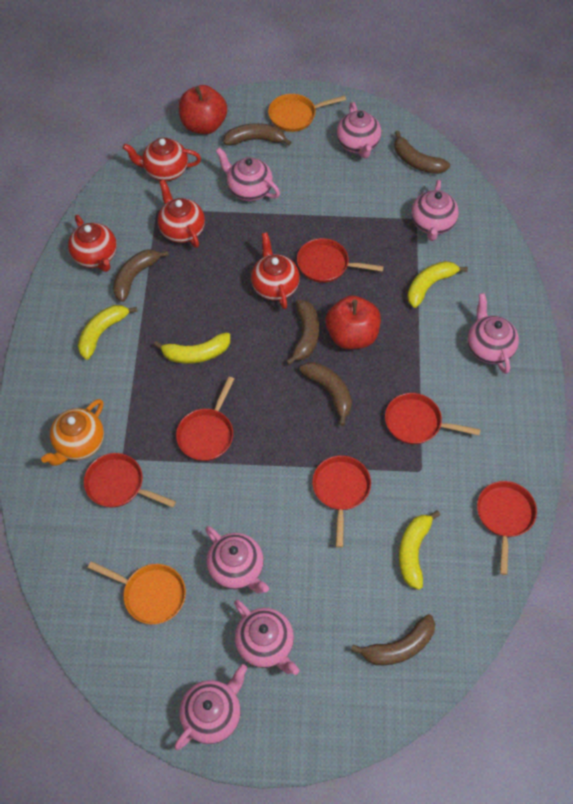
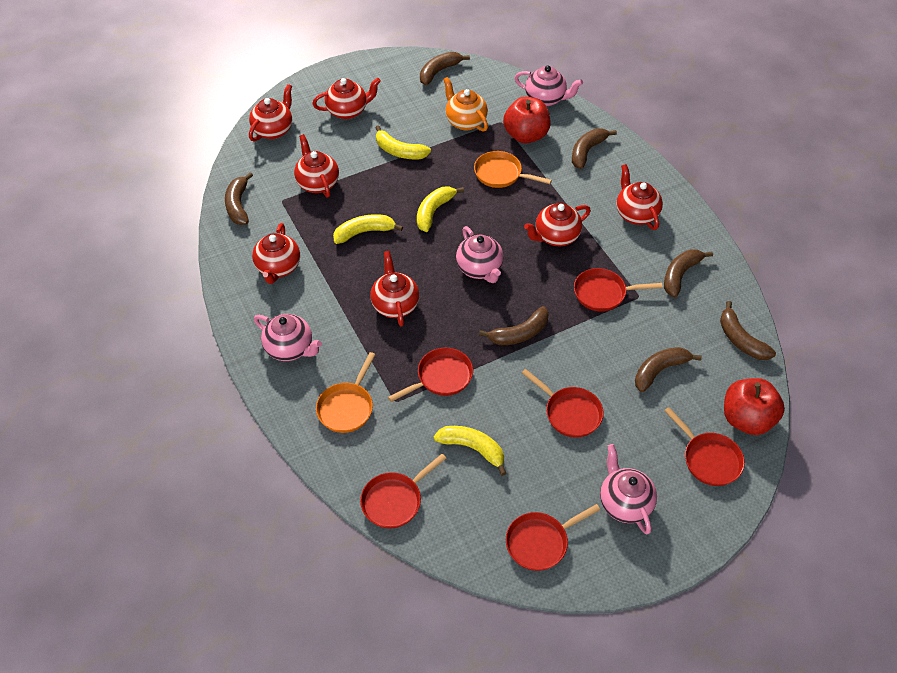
brown banana: [113,249,169,302] [223,123,292,146] [286,300,319,365] [299,362,352,426] [351,614,435,665] [394,131,450,174] = 6 -> [225,172,253,225] [420,52,470,85] [479,306,549,345] [572,128,617,169] [635,347,702,392] [664,249,713,297] [720,301,776,360] = 7
pink teapot: [174,664,248,750] [205,526,269,593] [216,147,280,201] [234,600,299,675] [337,102,381,158] [411,180,459,241] [467,293,519,374] = 7 -> [254,314,322,361] [456,226,504,283] [515,65,583,106] [600,444,657,534] = 4
red teapot: [68,215,117,272] [123,137,201,181] [158,180,205,248] [251,232,300,309] = 4 -> [249,84,292,142] [252,223,300,284] [294,134,339,198] [312,78,381,119] [370,251,419,327] [524,203,591,246] [616,164,663,230] = 7

